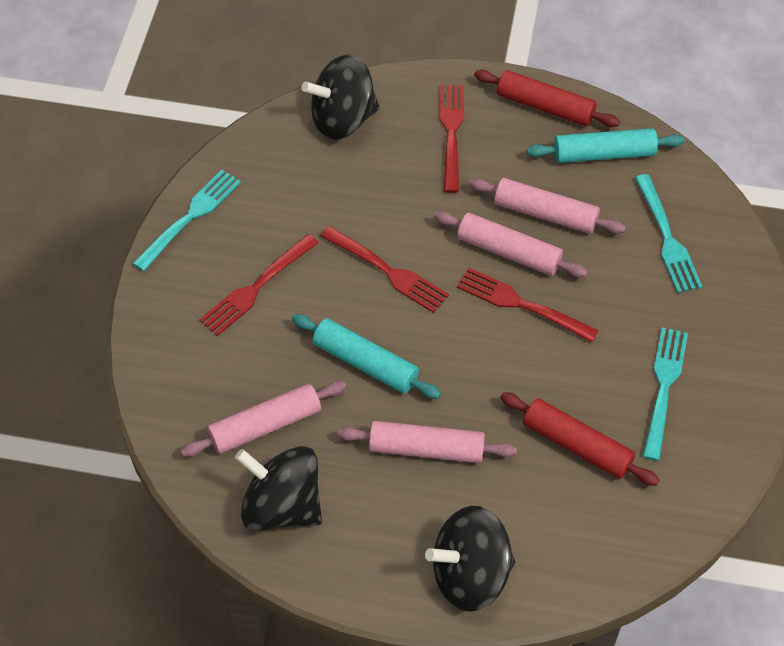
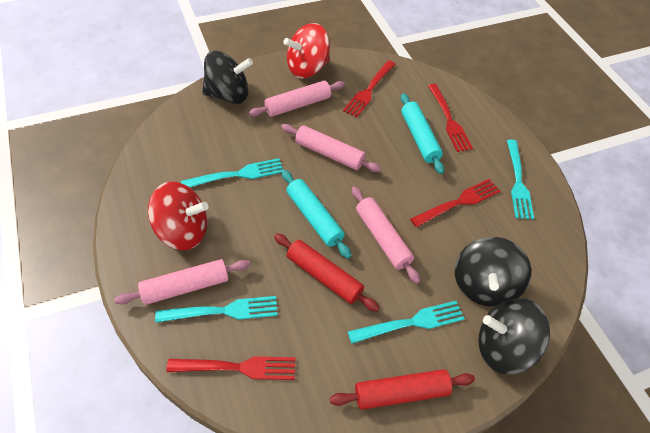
red spinning top: none = 0 -> [148,181,209,250] [283,23,330,79] = 2
turquoise fork: [132,170,241,271] [635,174,702,293] [643,327,688,461] = 3 -> [155,296,278,323] [181,158,283,187] [348,301,464,344] [507,140,534,220] = 4

